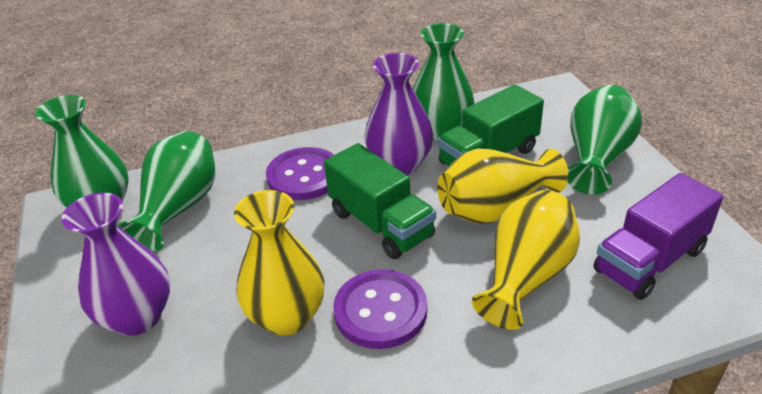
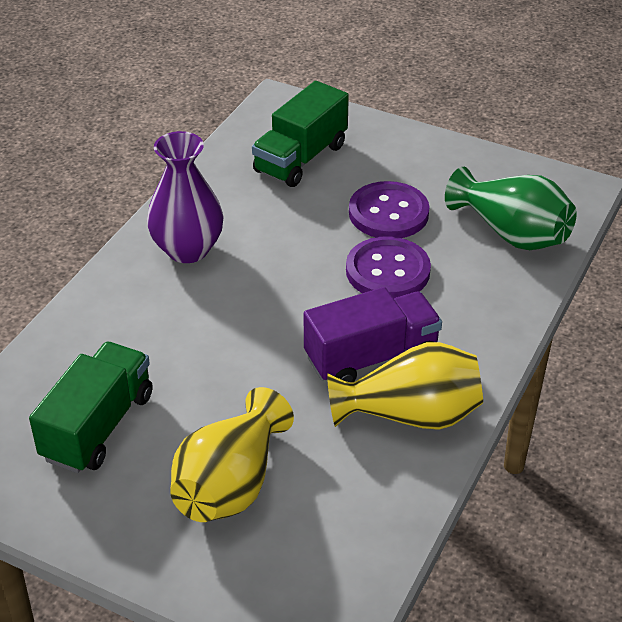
green vase: [35,95,129,208] [119,131,216,251] [413,23,474,141] [568,85,642,195] = 4 -> [445,167,577,250] = 1
purple vase: [61,193,170,336] [365,53,433,175] = 2 -> [147,131,224,263] = 1
yellow vase: [234,190,325,336] [437,149,568,224] [472,190,580,330] = 3 -> [170,387,294,522] [327,342,483,430] = 2

